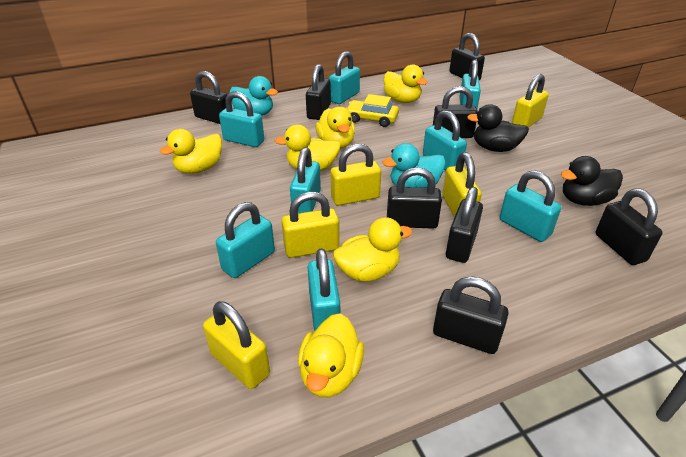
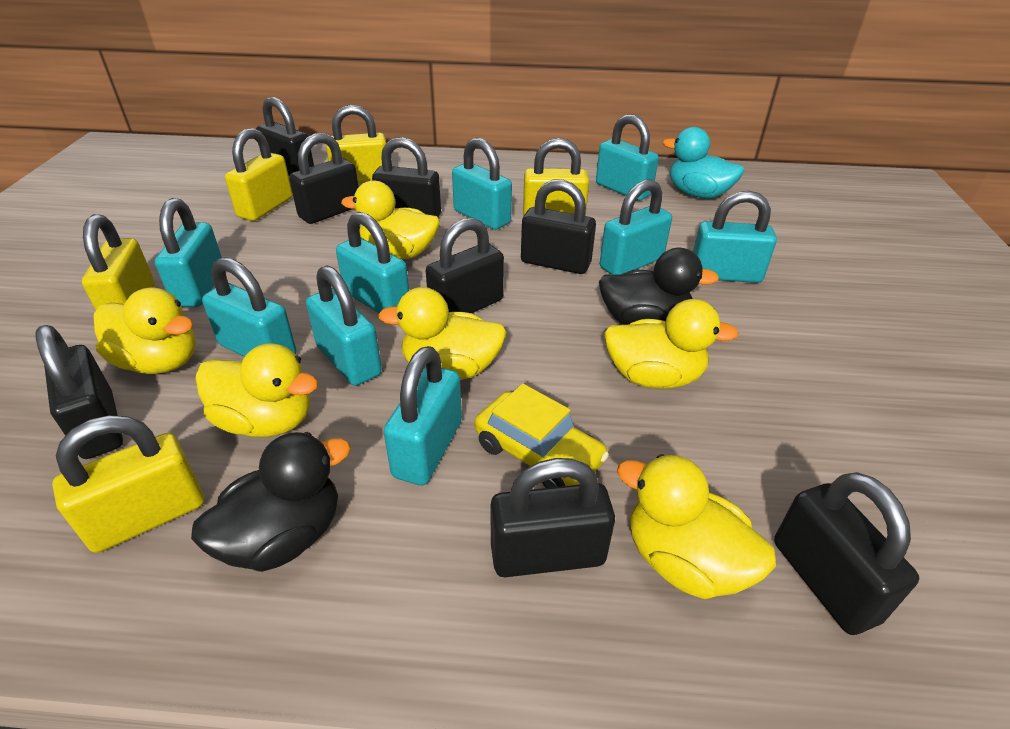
turquoise duck: [229,76,278,116] [383,143,446,188] = 2 -> [663,127,744,199] = 1
turquoise padlock: [216,202,275,278] [219,91,264,147] [290,147,321,213] [308,248,340,331] [329,51,360,104] [423,110,467,171] [460,60,481,108] [500,170,561,242] = 8 -> [155,198,222,307] [202,257,296,357] [306,265,382,386] [336,212,409,313] [384,346,462,485] [452,138,512,230] [596,114,659,201] [600,179,672,275] [693,191,777,283] = 9

